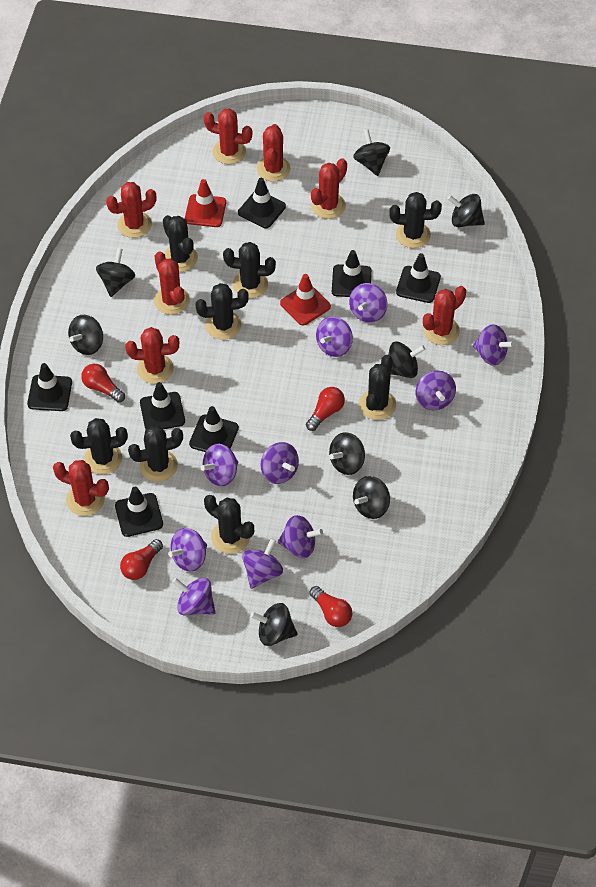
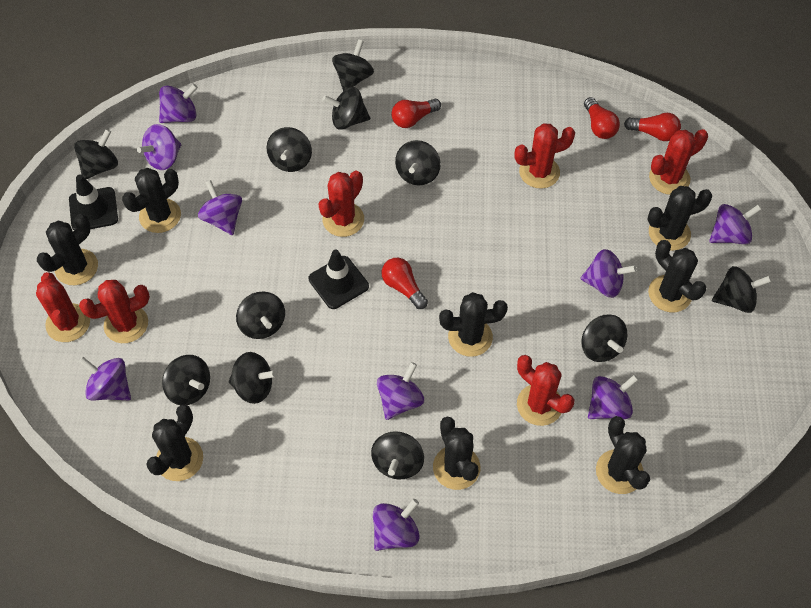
black spinning top: [68,315,103,355] [96,248,135,297] [250,603,298,646] [329,432,365,475] [353,130,390,176] [353,476,390,519] [388,341,425,378] [447,194,485,227] = 8 -> [74,129,118,179] [162,355,210,405] [229,352,277,404] [236,292,285,339] [266,127,312,172] [322,87,370,130] [332,39,374,91] [371,431,424,480] [395,140,441,185] [581,314,627,362] [712,266,772,313] = 11
black traffic cone: [27,363,72,411] [115,487,163,537] [140,382,185,429] [189,406,239,452] [238,178,286,228] [332,250,372,297] [396,253,441,303] = 7 -> [69,175,118,230] [309,250,369,309] = 2
purple spinning top: [168,528,207,572] [172,578,216,615] [200,444,238,486] [242,538,283,589] [261,442,299,484] [278,515,323,559] [316,316,353,357] [349,283,387,323] [416,371,456,410] [473,324,514,366] = 10 -> [79,357,131,400] [137,124,181,170] [159,84,198,123] [198,180,242,235] [373,499,419,551] [377,362,424,420] [581,249,637,298] [588,375,639,419] [709,204,762,244] = 9
red cactus: [53,460,109,516] [106,182,157,238] [125,327,179,384] [154,251,190,315] [204,108,253,164] [257,124,290,182] [311,158,347,219] [423,286,466,345] = 8 -> [36,272,90,342] [79,280,150,343] [318,171,364,237] [514,123,575,189] [517,355,574,426] [649,129,708,195] = 6
red traffic cone: [185,179,226,227] [280,274,331,326] = 2 -> none = 0

